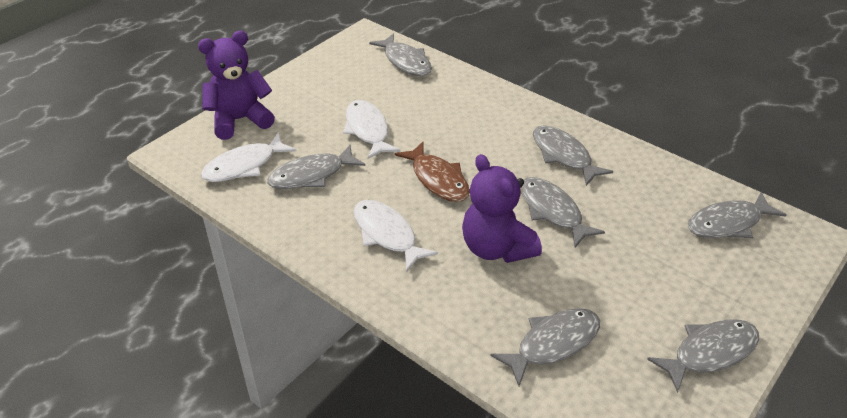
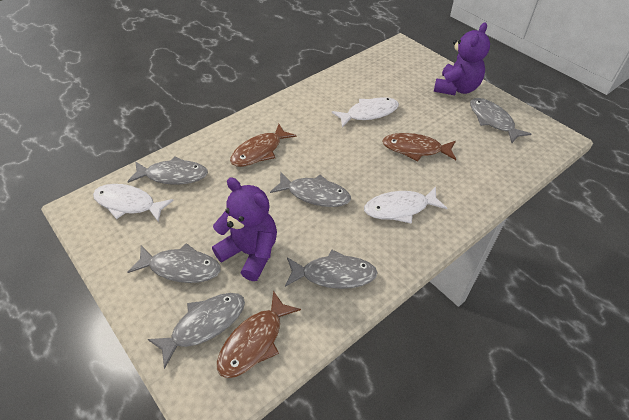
brown fish: [394,142,470,202] = 1 -> [217,291,301,378] [230,124,297,167] [382,133,456,161] = 3
grey fish: [267,145,365,189] [369,34,432,76] [490,308,600,386] [522,177,605,247] [533,125,613,186] [647,319,759,393] [688,192,787,238] = 7 -> [127,156,208,185] [128,243,221,283] [147,293,245,369] [270,172,351,207] [285,250,378,289] [470,98,531,143] = 6

